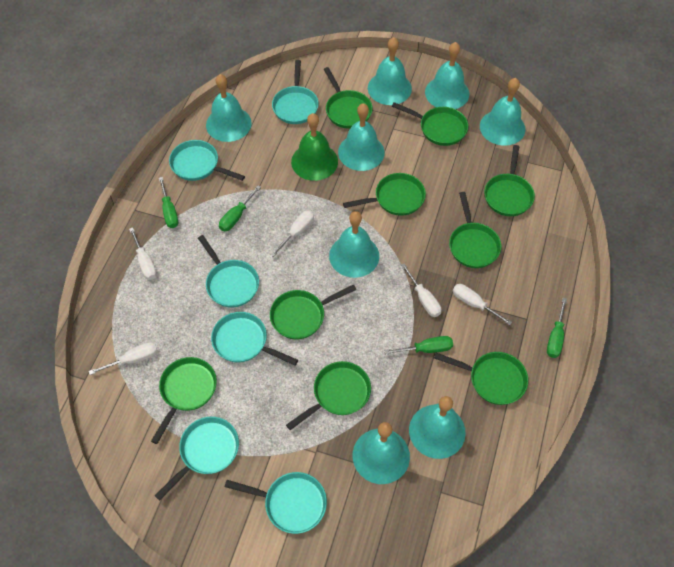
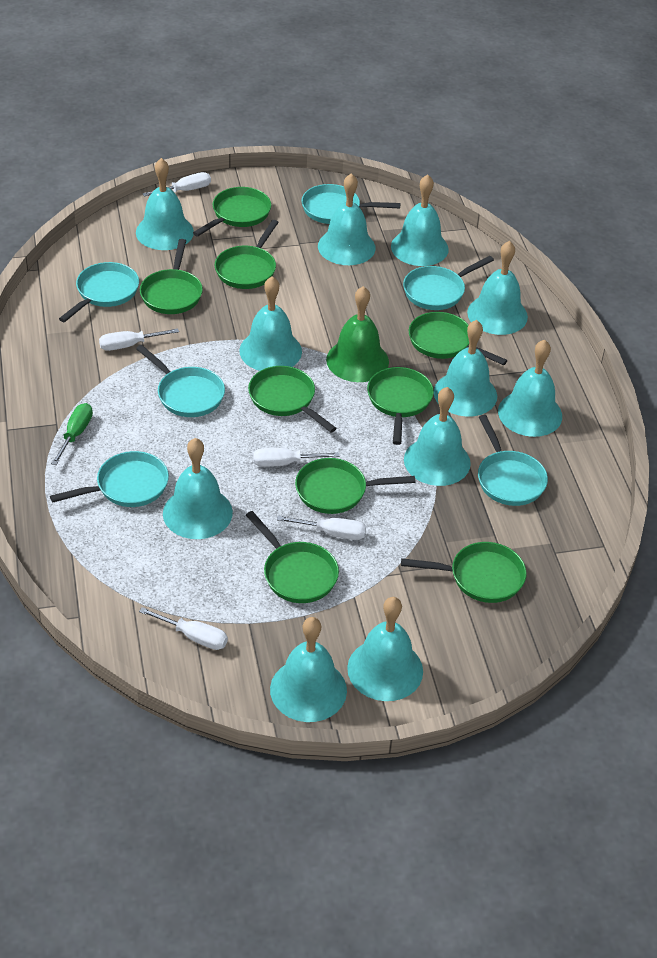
green screwdriver: [159,177,178,228] [219,186,261,231] [384,336,453,355] [547,298,567,358] = 4 -> [51,403,93,465] = 1
turquoise bell: [206,74,252,142] [329,211,379,278] [338,103,385,171] [353,422,410,484] [368,37,412,105] [409,396,466,459] [425,42,469,109] [480,78,525,146] = 8 -> [136,158,194,250] [163,438,233,539] [239,276,302,371] [270,617,347,722] [318,173,376,265] [347,597,423,701] [391,174,449,266] [404,387,471,486] [434,320,497,417] [467,241,528,335] [498,340,562,437] = 11

